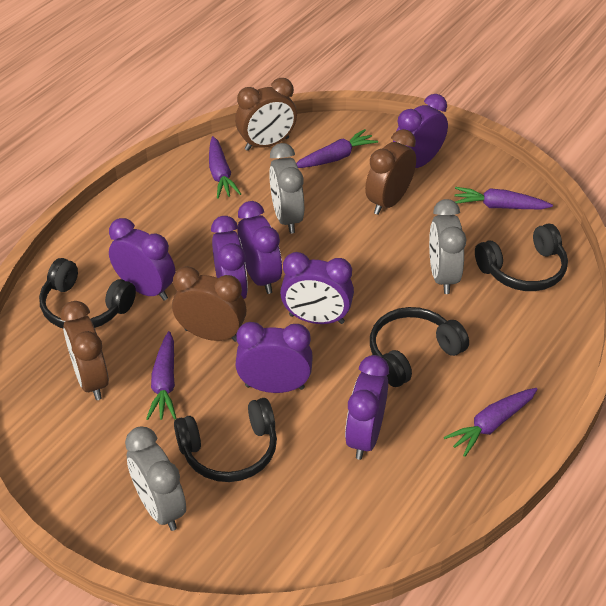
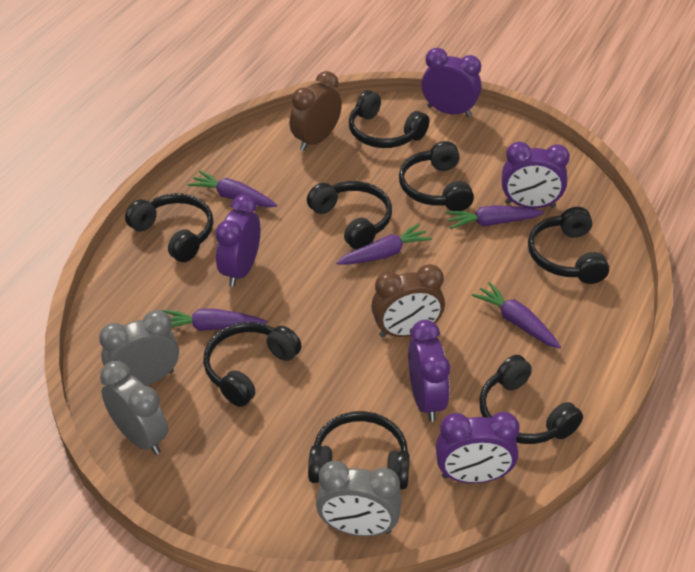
black headphones: [39,258,136,328] [174,398,277,482] [370,307,469,387] [475,223,568,291] = 4 -> [125,193,214,262] [203,322,302,407] [307,181,392,250] [308,411,410,489] [349,90,430,148] [399,141,474,211] [479,355,583,444] [528,207,609,284] = 8
brown clock: [61,301,109,400] [172,266,246,342] [235,78,297,151] [365,129,416,215] = 4 -> [290,71,342,151] [371,264,445,338] = 2
purple clock: [109,218,175,301] [211,216,248,299] [235,322,313,393] [237,201,282,294] [280,252,354,324] [345,355,389,460] [393,94,448,168] = 7 -> [215,195,260,287] [408,320,450,422] [421,48,482,117] [436,412,520,483] [502,142,570,208] = 5

